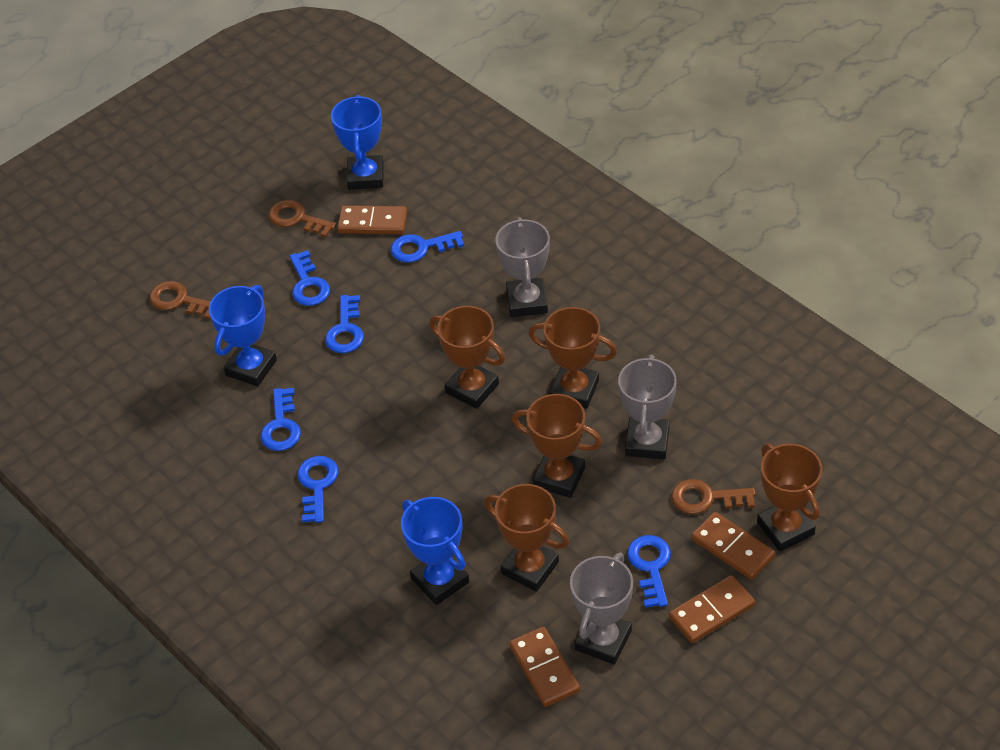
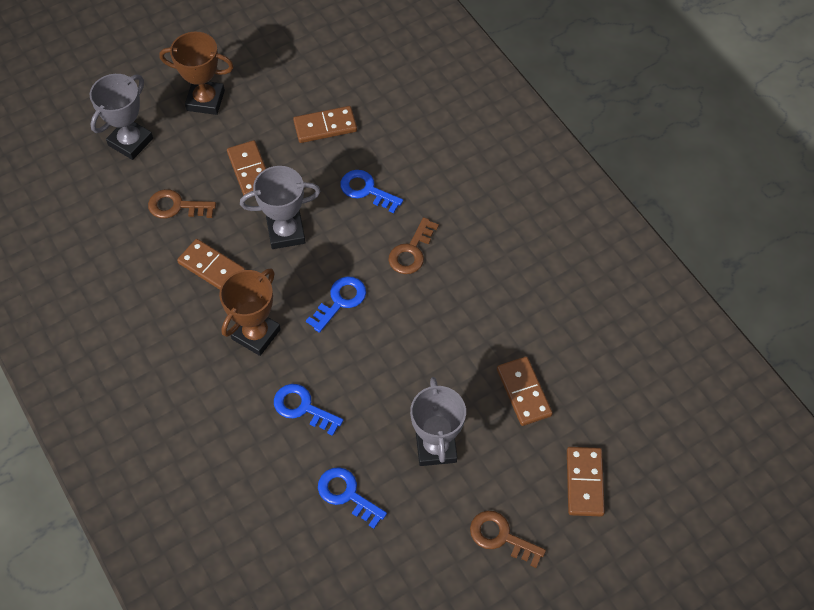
blue key: [260,388,301,451] [290,250,330,306] [297,456,338,523] [325,295,364,353] [391,231,464,262] [627,535,671,608] = 6 -> [274,384,343,436] [306,276,366,333] [318,467,387,529] [340,170,403,213] = 4
blue trophy: [209,285,277,386] [331,95,384,190] [401,497,469,605] = 3 -> none = 0
brown domino: [337,205,407,234] [509,627,580,707] [669,575,755,643] [691,512,775,580] = 4 -> [177,239,245,290] [227,140,266,196] [293,106,357,143] [497,357,553,426] [567,447,605,516] = 5
brown trophy: [430,306,505,409] [484,484,569,592] [512,394,602,498] [529,307,617,409] [757,443,822,551] = 5 -> [159,32,234,115] [219,268,281,356] = 2

